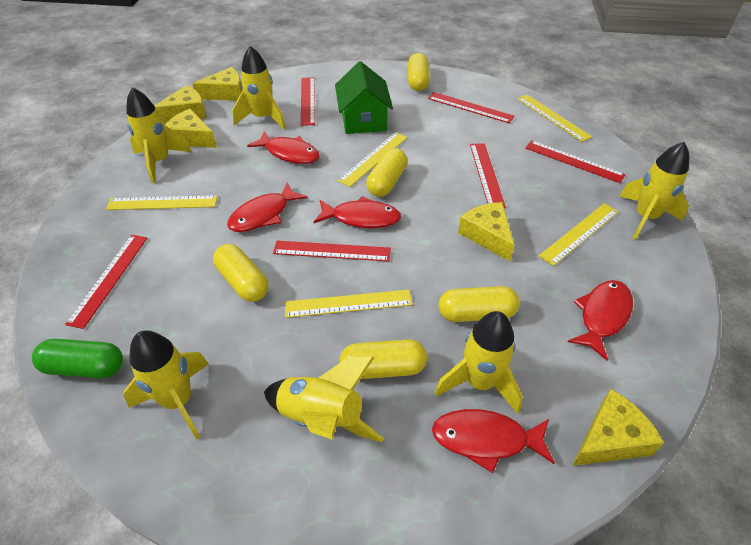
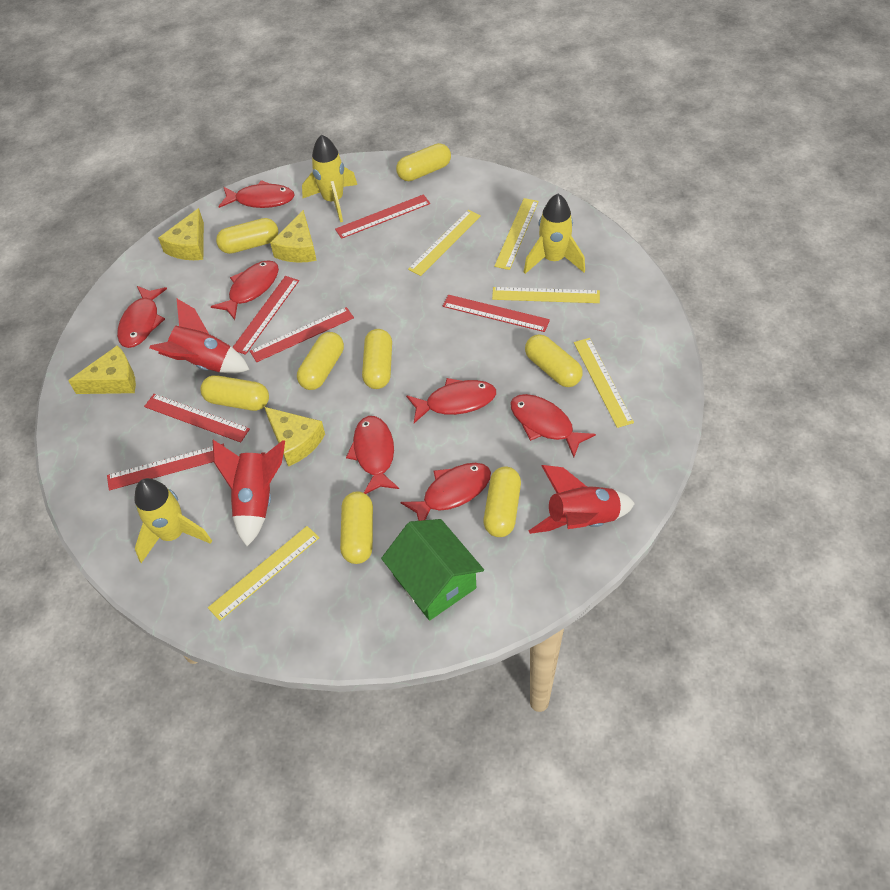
green capsule: [32,339,123,378] = 1 -> none = 0
red fish: [227,183,307,232] [247,131,320,164] [314,196,401,228] [432,409,555,473] [567,280,633,361] = 5 -> [117,286,167,348] [211,260,279,320] [218,180,295,208] [346,416,399,494] [400,463,491,521] [406,378,496,423] [510,394,596,458] = 7
red rocket: none = 0 -> [149,299,250,373] [212,440,285,546] [529,465,635,534] = 3
yellow capsule: [213,244,268,302] [339,339,427,379] [366,148,407,197] [408,53,430,91] [439,286,520,322] = 5 -> [200,375,269,411] [216,218,278,254] [297,332,344,390] [340,491,373,564] [362,329,392,389] [396,143,451,181] [484,467,521,537] [525,334,583,387] = 8
yellow cheese: [154,85,207,123] [165,109,217,148] [193,67,242,101] [458,202,515,261] [572,389,664,466] = 5 -> [68,346,136,394] [158,208,204,260] [264,407,325,467] [270,210,317,263] = 4
yellow rocket: [123,330,208,440] [126,87,192,183] [232,46,286,129] [264,357,384,442] [435,311,523,414] [619,142,689,240] = 6 -> [134,478,212,563] [302,135,357,222] [524,194,585,274] = 3

